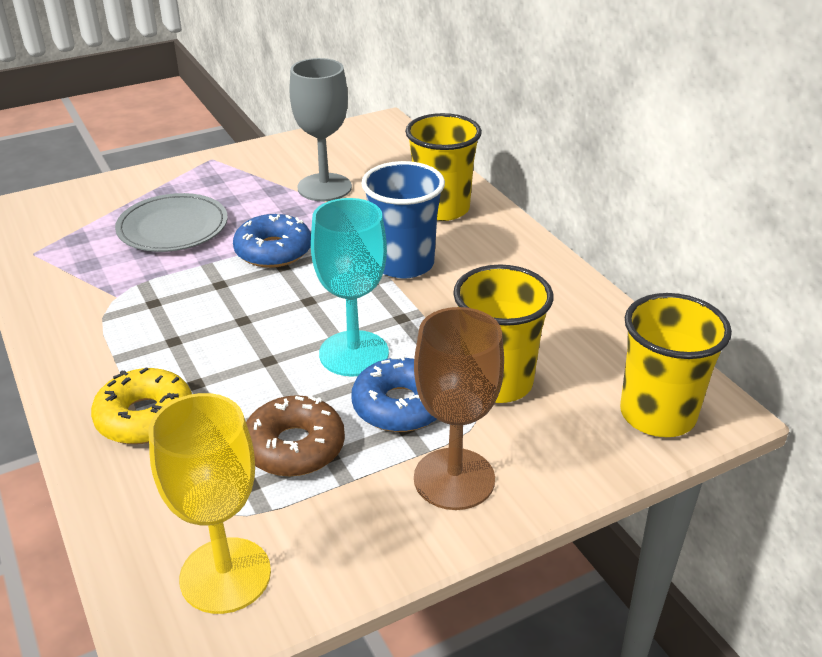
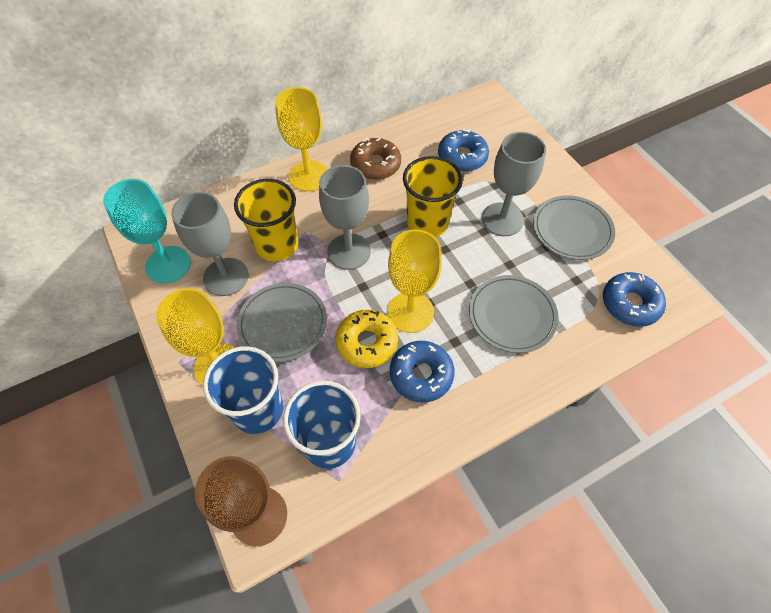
blue cup: [361,161,445,279] = 1 -> [203,346,283,434] [283,380,361,469] = 2
blue donut: [233,214,311,268] [351,355,437,432] = 2 -> [390,341,455,402] [438,129,489,172] [603,272,666,327] = 3
grey goblet: [289,58,352,201] = 1 -> [171,192,249,296] [319,165,371,270] [482,132,546,236] = 3
grey plate: [115,193,228,252] = 1 -> [237,283,327,362] [469,275,559,353] [533,195,615,260] = 3
yellow cup: [405,113,482,221] [453,265,553,403] [620,293,732,437] = 3 -> [234,179,299,261] [403,156,463,237] = 2
yellow goblet: [149,393,271,614] = 1 -> [156,288,235,386] [275,87,327,191] [388,229,442,333] = 3

